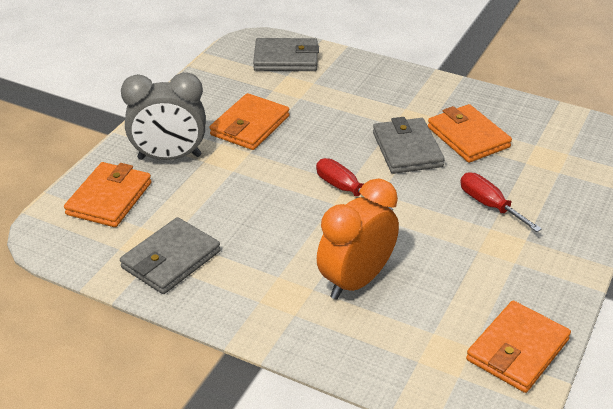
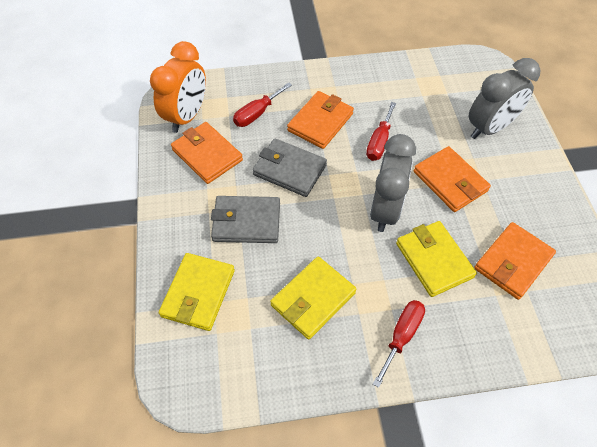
grey clock: [121,72,205,160] = 1 -> [370,134,416,232] [469,58,540,139] = 2
grey wallet: [120,217,221,294] [253,38,319,71] [373,117,445,174] = 3 -> [211,196,280,243] [253,138,327,197] = 2
red screwdriver: [316,158,393,210] [460,172,542,232] = 2 -> [233,82,292,127] [366,102,396,161] [373,300,425,388] = 3
yellow wallet: none = 0 -> [159,253,235,331] [270,256,356,340] [396,221,477,297] = 3

